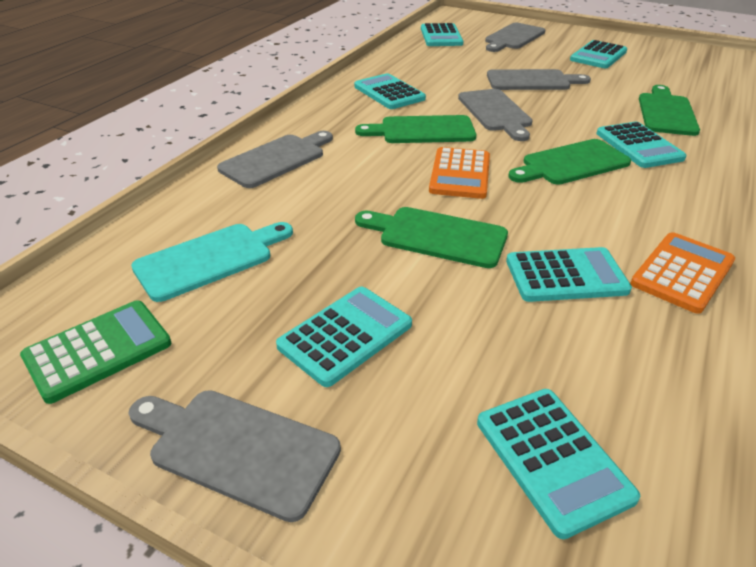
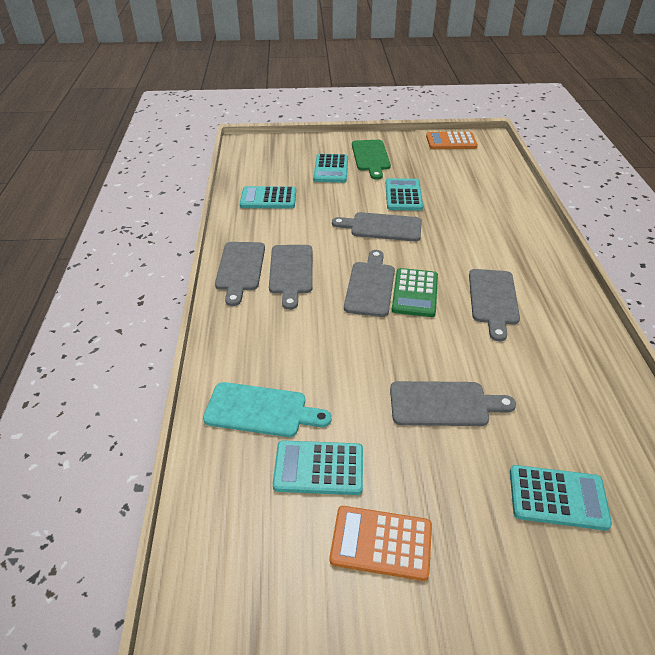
green cutting board: [355,115,476,143] [355,207,508,268] [508,139,631,185] [639,85,700,136] = 4 -> [352,140,391,180] = 1
grey cutting board: [129,390,341,522] [217,131,333,188] [458,89,533,141] [485,23,545,52] [487,69,591,90] = 5 -> [215,242,265,306] [269,245,312,310] [332,212,422,241] [344,250,395,317] [390,381,516,426] [469,269,520,341] = 6
turquoise calculator: [276,286,412,387] [354,73,426,109] [421,23,464,46] [477,389,640,539] [506,247,632,302] [570,40,627,68] [597,122,687,168] = 7 -> [240,186,296,209] [273,440,363,495] [313,154,348,183] [386,178,423,211] [510,465,612,531] = 5

